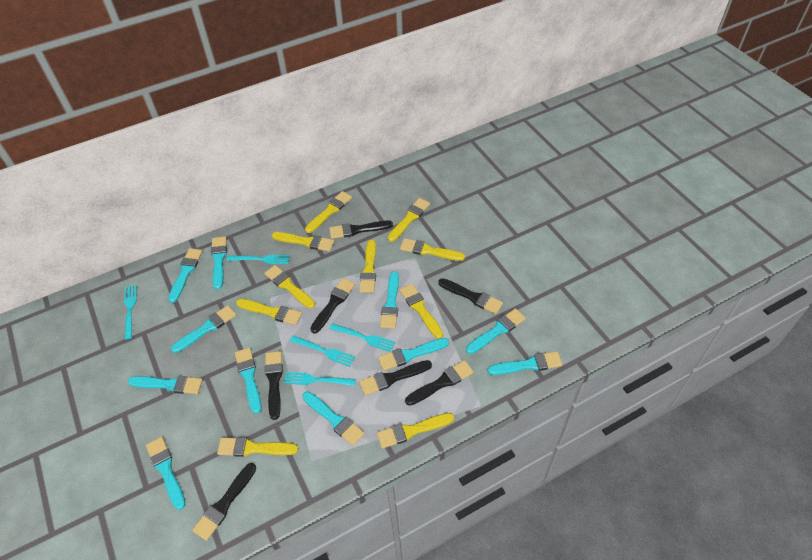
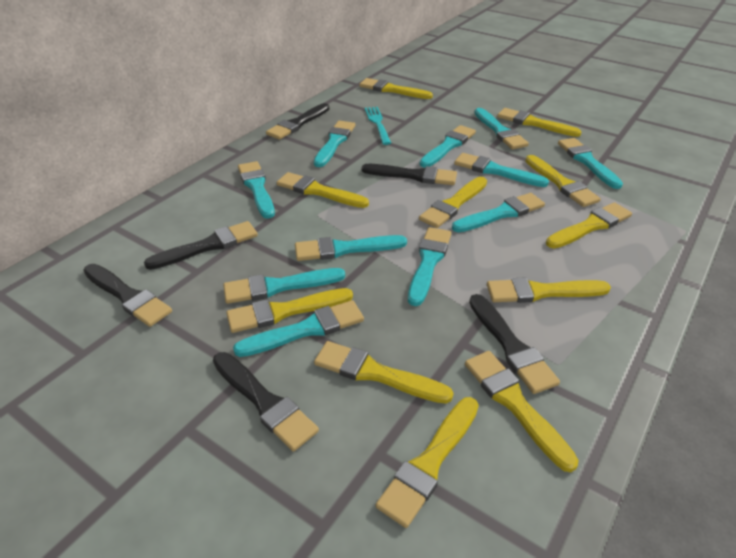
black brush: [192,463,256,541] [265,351,283,420] [310,278,355,334] [329,221,393,239] [359,360,432,396] [405,360,474,406] [438,278,503,314] = 7 -> [83,264,172,327] [144,221,258,270] [213,352,319,451] [266,103,329,140] [362,164,457,185] [469,294,560,394] = 6
turquoise fork: [124,285,137,340] [227,255,290,264] [284,372,356,386] [290,335,355,367] [329,323,395,352] = 5 -> [365,107,391,145] = 1
yellow brush: [217,437,299,457] [236,299,302,325] [264,265,315,309] [272,232,334,252] [305,191,352,233] [359,240,376,293] [377,413,454,449] [387,198,430,242] [399,284,443,339] [400,238,465,261] = 10 -> [226,288,353,333] [277,172,369,208] [314,341,453,404] [359,78,433,99] [376,397,479,528] [419,177,487,228] [465,351,579,472] [487,277,611,303] [497,108,582,137] [525,155,601,207] [546,202,632,249] = 11

